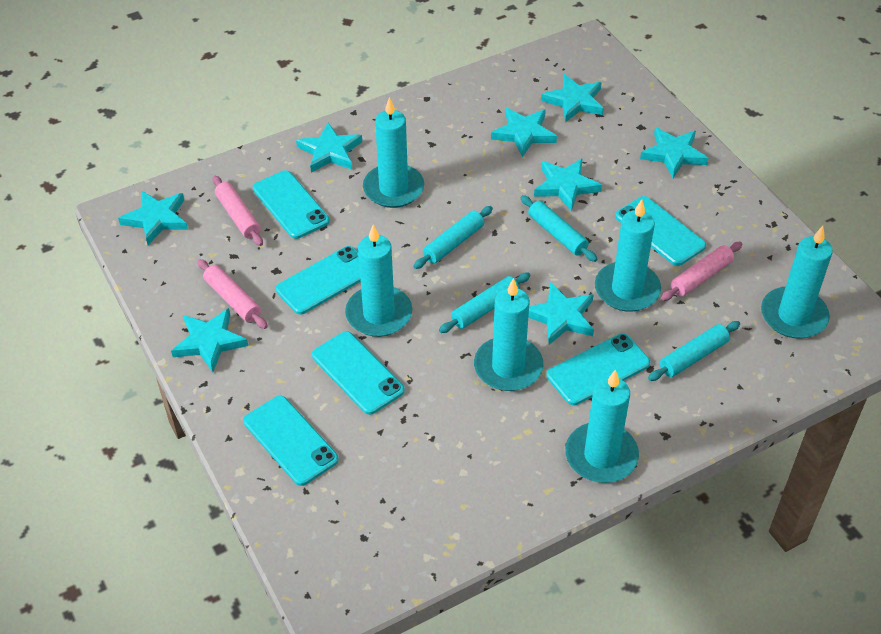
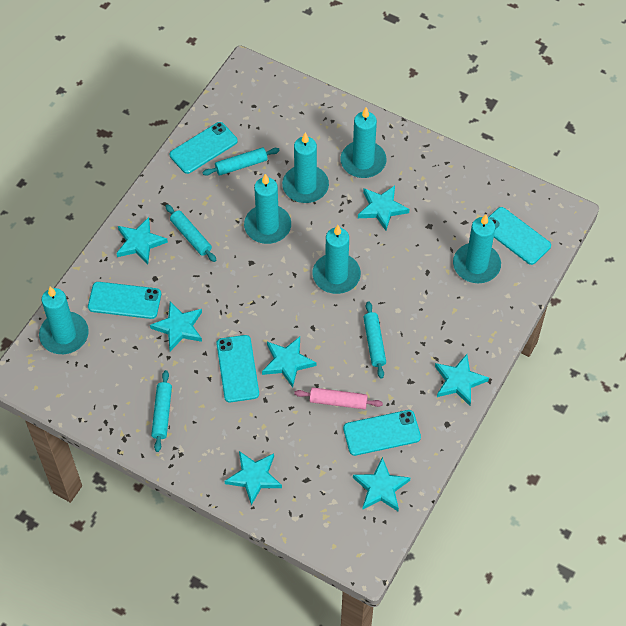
pink rolling pin: [197,259,268,329] [213,176,263,246] [661,242,742,301] = 3 -> [294,387,383,409] = 1
turquoise phone: [243,396,339,486] [253,170,330,239] [276,246,361,315] [312,331,405,415] [547,333,650,405] [615,196,706,266] = 6 -> [88,282,161,319] [169,122,238,174] [216,335,259,403] [343,410,421,456] [488,207,551,265] = 5
turquoise star: [118,190,188,245] [171,308,248,372] [296,122,362,173] [491,108,557,157] [528,282,594,345] [534,158,602,212] [541,74,604,123] [640,127,708,178] = 8 -> [116,217,168,265] [150,301,202,351] [224,451,282,505] [262,337,316,388] [353,457,411,511] [358,185,410,231] [435,354,489,406] = 7

